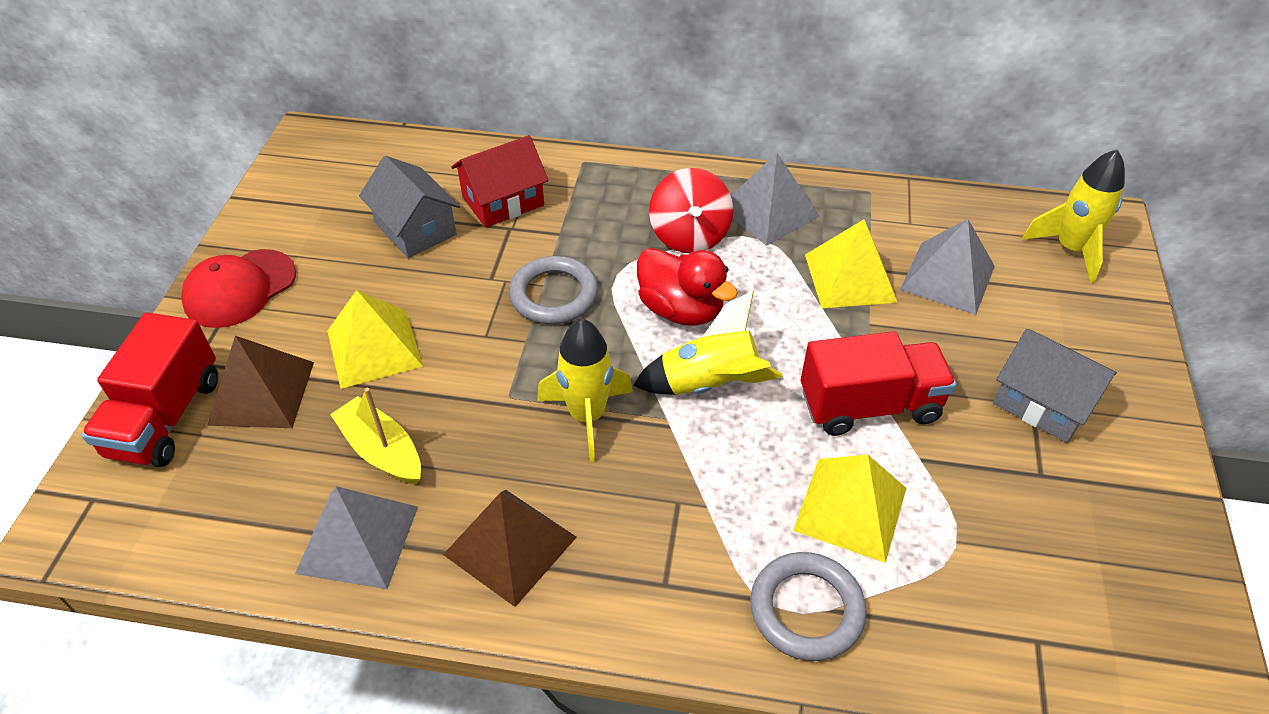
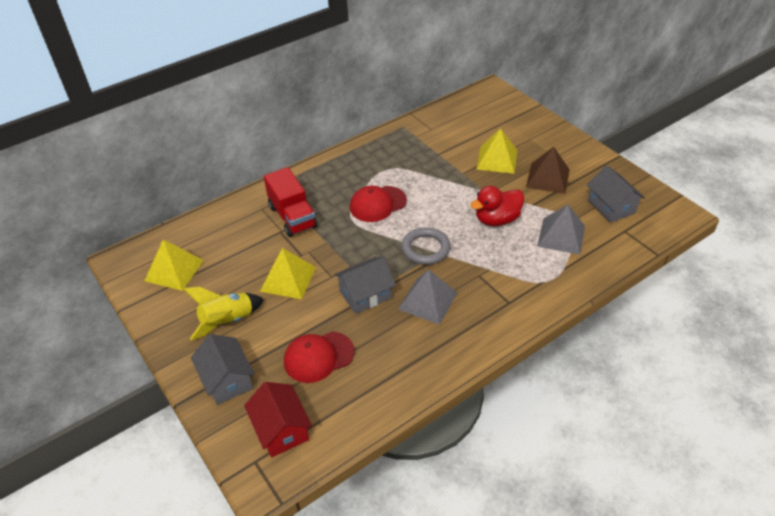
brown pyramid: [207,336,314,428] [443,490,577,607] = 2 -> [526,147,570,194] = 1
grey house: [359,156,460,258] [993,329,1117,443] = 2 -> [191,334,255,405] [334,257,396,314] [587,165,645,223] = 3
grey pyramid: [295,486,418,589] [731,153,820,246] [900,219,995,315] = 3 -> [398,270,457,325] [537,204,585,255] = 2
grey ring: [509,256,598,324] [750,552,867,661] = 2 -> [401,227,450,265] = 1
red cap: [181,249,296,328] = 1 -> [284,331,354,383] [350,186,407,222] = 2
red spinning top: [649,168,733,253] = 1 -> none = 0
red truck: [81,312,218,467] [801,331,956,436] = 2 -> [264,167,318,237] = 1
yellow boat: [330,388,421,484] = 1 -> none = 0
yellow rocket: [537,319,633,462] [633,291,783,395] [1022,149,1125,283] = 3 -> [184,287,264,340] = 1

